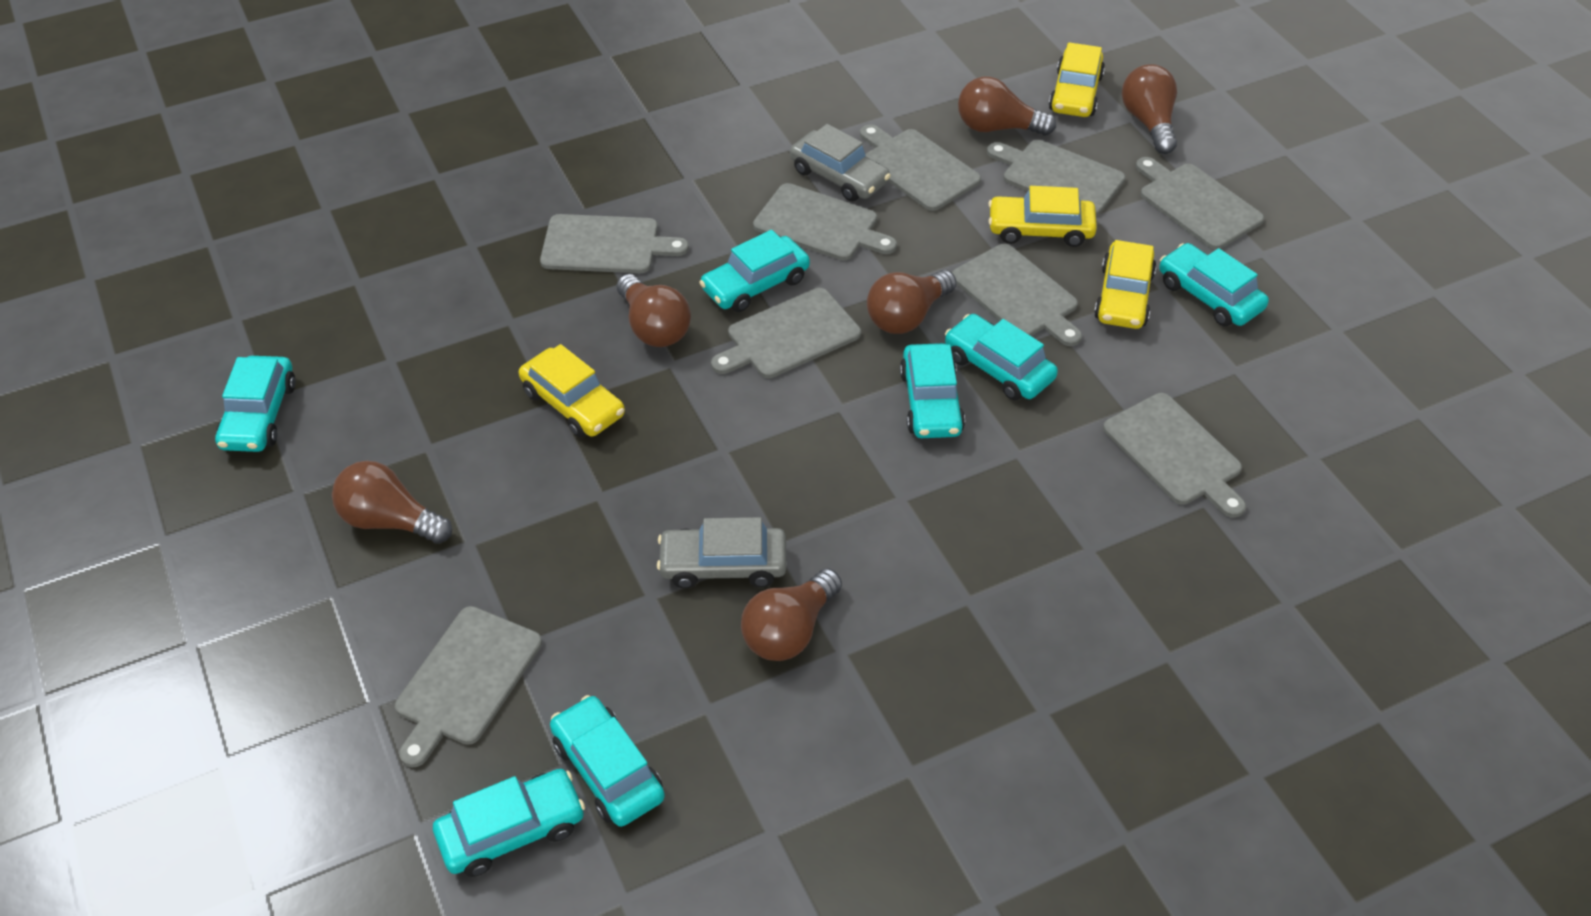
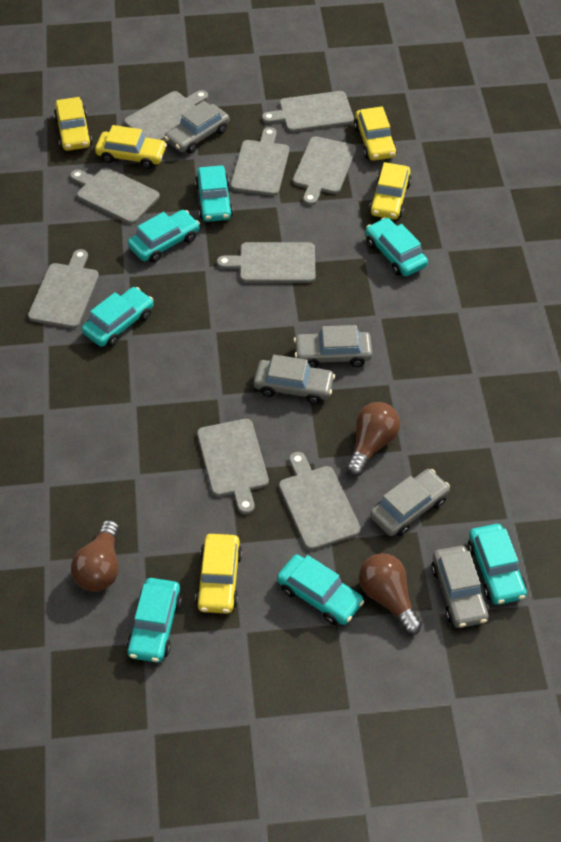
brown light bulb: [332,461,452,544] [617,274,691,347] [741,569,842,661] [867,270,957,334] [958,76,1056,136] [1122,64,1177,154] = 6 -> [71,520,119,592] [346,402,400,476] [359,553,422,635] = 3
grey car: [657,517,787,589] [790,124,891,202] = 2 -> [164,101,229,153] [254,355,335,404] [294,325,372,368] [370,469,450,536] [431,546,489,628] = 5
yellow car: [519,344,625,438] [988,186,1097,247] [1049,42,1105,117] [1094,240,1157,329] = 4 -> [54,97,92,151] [95,125,167,169] [195,534,242,614] [354,106,397,161] [369,162,412,219] = 5

